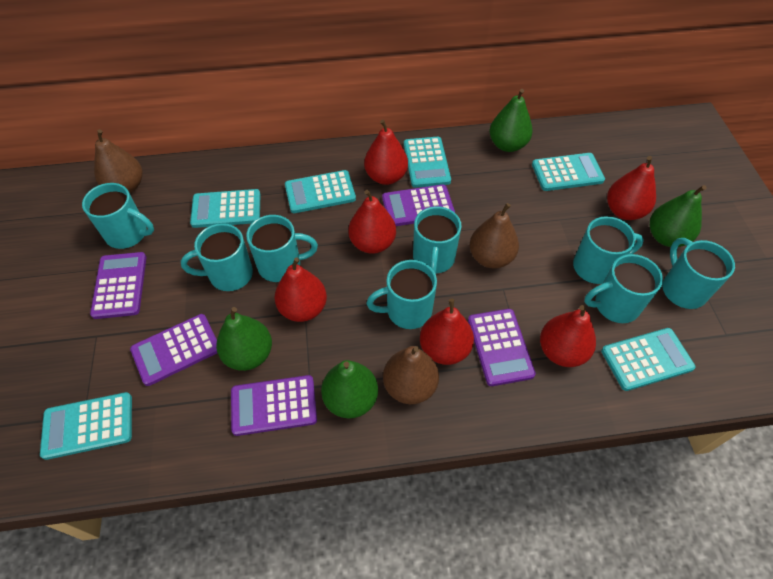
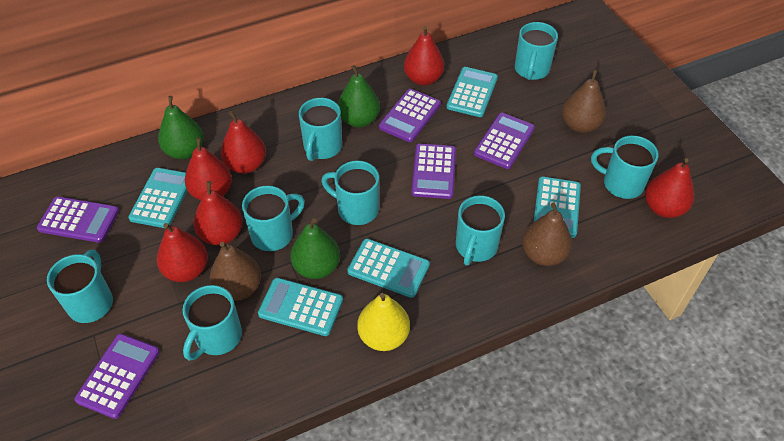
green pear: [216,307,272,371] [321,360,378,418] [490,89,533,152] [650,185,707,247] = 4 -> [158,96,204,159] [290,218,340,279] [338,65,380,127] = 3
turquoise calculator: [40,392,132,460] [190,189,260,228] [285,170,356,213] [404,137,451,188] [532,153,605,191] [601,328,695,391] = 6 -> [128,168,187,228] [258,278,343,336] [347,239,430,298] [446,67,498,117] [534,177,581,238] = 5
yellow pear: none = 0 -> [357,293,410,351] = 1

